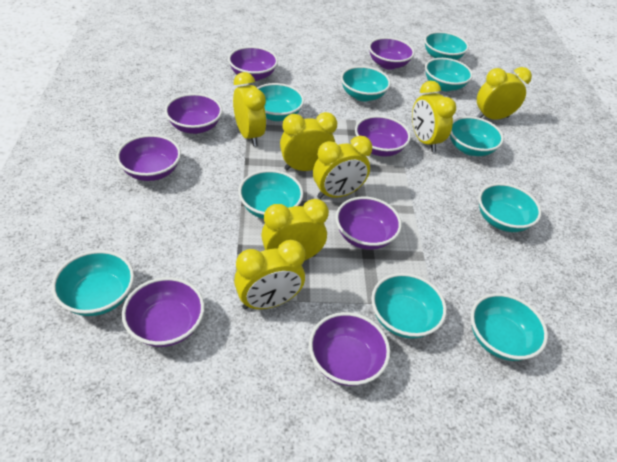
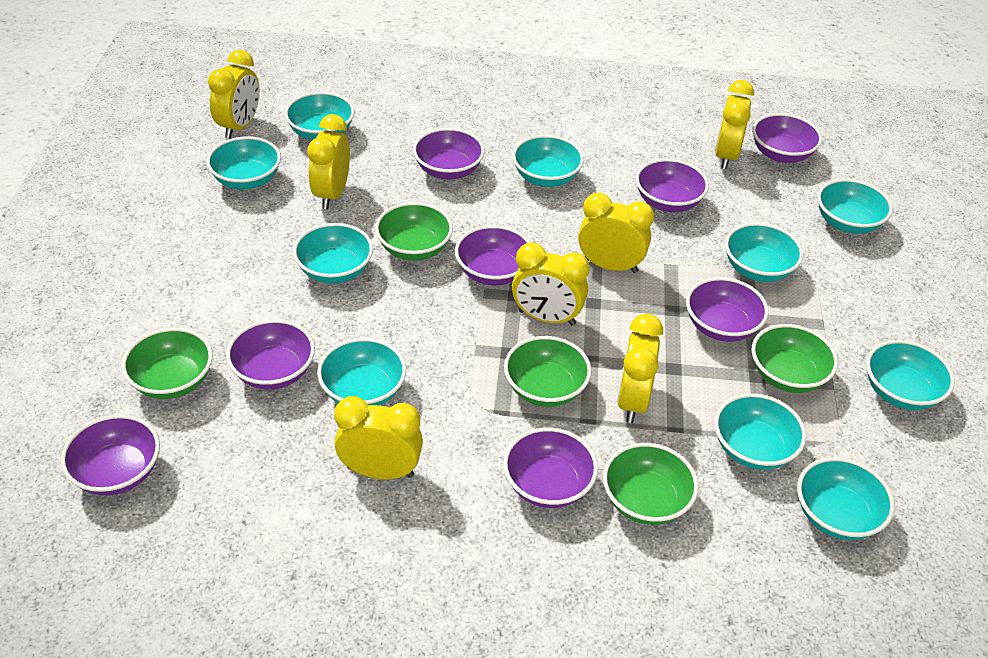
green bowl: none = 0 -> [122,328,213,399] [375,202,453,261] [504,336,592,407] [603,443,699,525] [752,324,838,393] = 5

